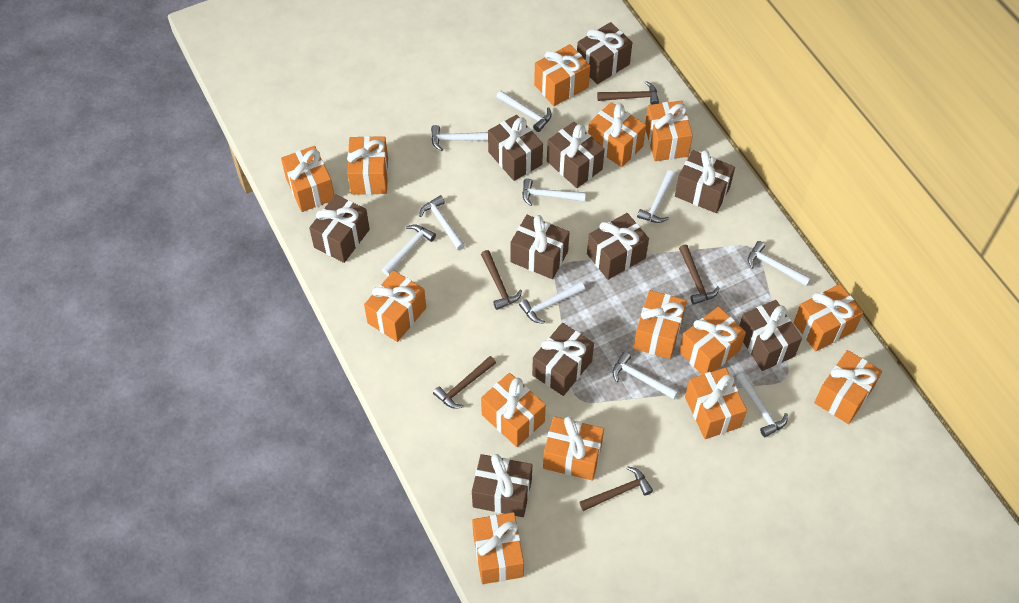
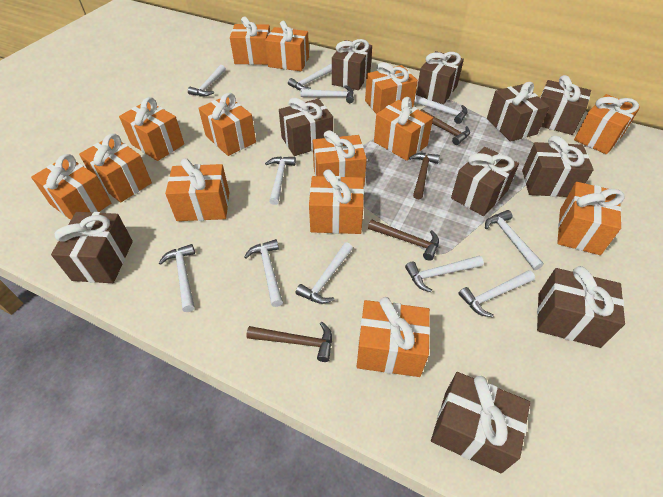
brown hammer: [433,356,496,409] [481,250,522,310] [580,466,653,511] [597,81,659,105] [679,245,719,305] = 5 -> [246,322,332,362] [368,220,439,261] [409,153,440,199] [420,109,470,145] = 4
white hammer: [382,224,436,276] [419,195,465,250] [431,125,488,151] [496,91,552,132] [519,282,585,324] [522,178,586,206] [612,351,679,399] [637,171,675,223] [736,372,788,437] [748,241,811,286] = 10 -> [159,244,195,312] [188,65,226,96] [244,239,283,307] [265,156,296,205] [288,64,332,91] [296,243,353,304] [301,85,354,103] [405,255,484,292] [414,95,467,124] [458,270,535,317] [485,210,544,270] = 11

